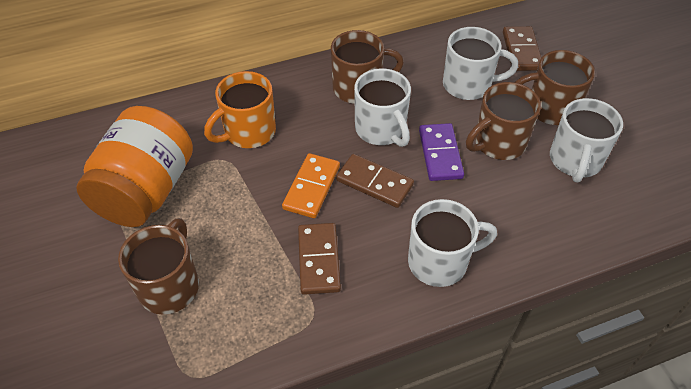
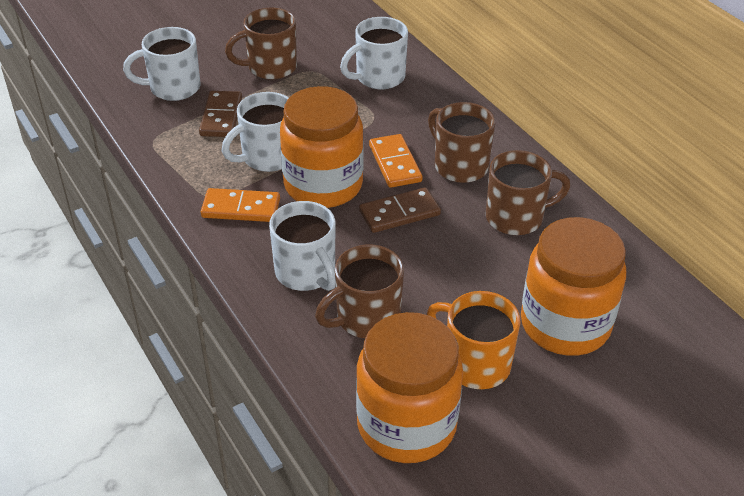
brown domino: [298,223,341,295] [336,154,414,208] [503,26,541,71] = 3 -> [199,91,242,137] [359,187,441,233] = 2
orange domino: [282,153,340,218] = 1 -> [201,188,280,222] [369,134,423,188] = 2
orange jar: [76,106,193,227] = 1 -> [280,86,364,208] [356,312,463,463] [521,217,626,356] = 3
purple domino: [419,123,464,181] = 1 -> none = 0

